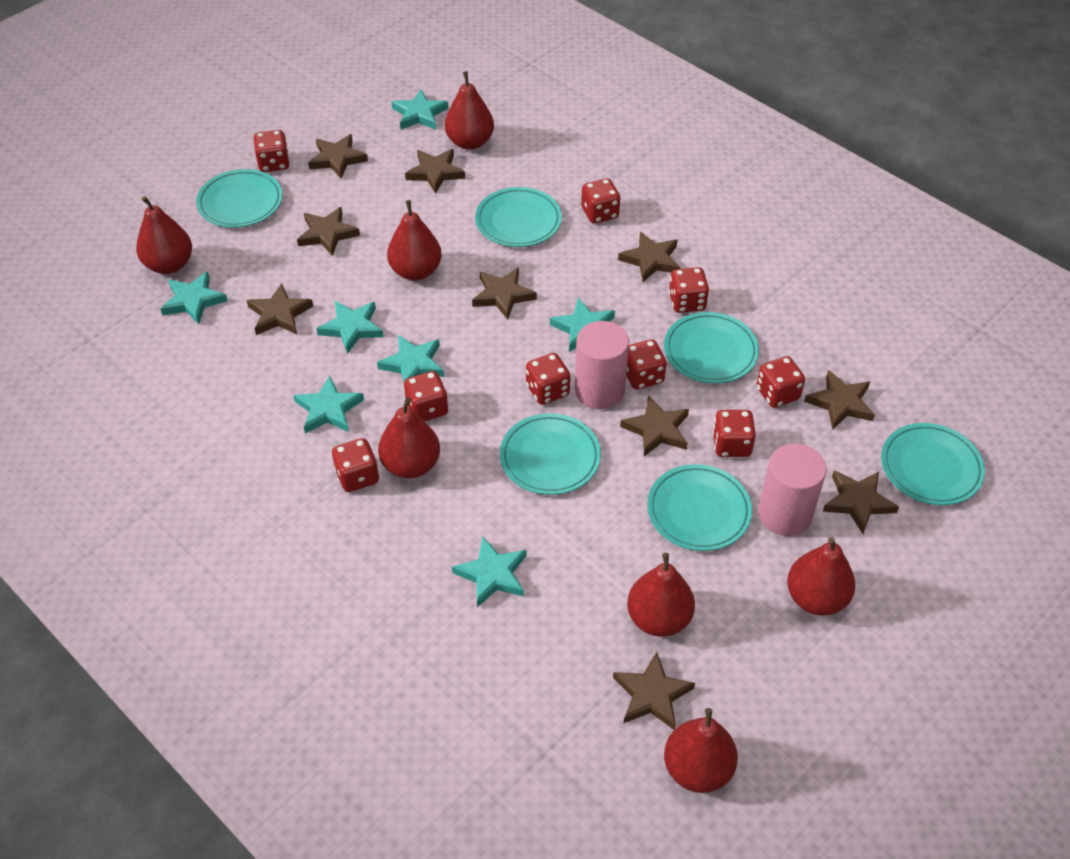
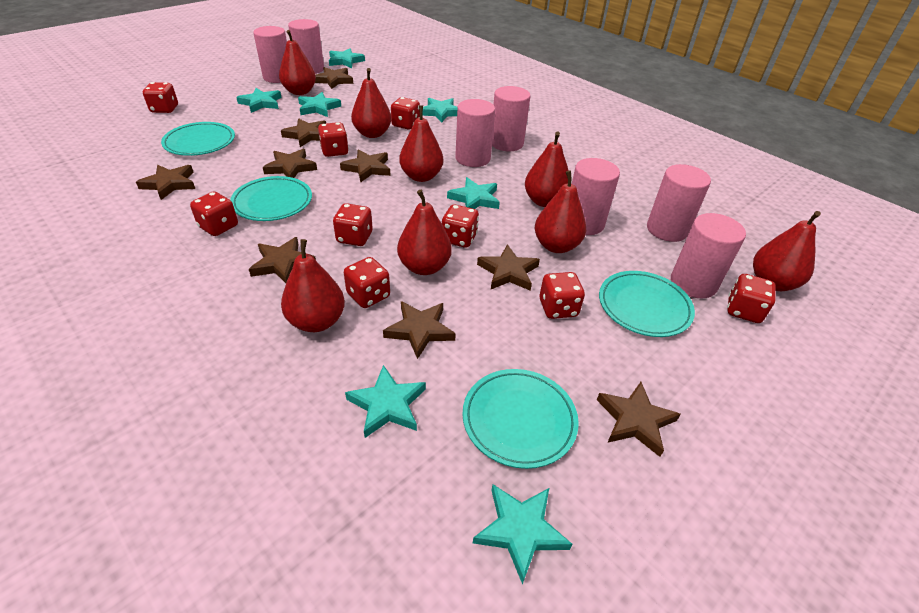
brown star: [247,283,313,335] [297,207,360,256] [308,134,368,179] [405,149,465,194] [472,267,537,320] [613,652,695,730] [618,232,680,282] [620,396,689,457] [804,370,875,430] [823,470,899,534] = 10 -> [136,165,195,200] [249,237,316,283] [263,149,317,178] [281,118,326,147] [315,67,353,89] [340,149,391,182] [383,301,456,359] [477,245,540,291] [597,382,681,457] = 9
pink cylinder: [575,321,629,409] [758,443,826,536] = 2 -> [253,26,287,83] [288,19,324,74] [455,99,495,167] [492,86,531,151] [572,158,620,235] [647,164,711,242] [671,213,746,299] = 7
red pear: [136,196,192,274] [378,398,440,479] [387,200,442,281] [445,71,494,150] [627,553,695,637] [664,708,738,793] [787,537,855,615] = 7 -> [279,30,316,95] [281,239,345,332] [351,68,391,138] [397,190,452,275] [399,105,443,182] [525,131,569,207] [535,170,586,253] [753,211,821,291] = 8
turquoise plate: [196,169,283,228] [475,187,562,247] [500,413,601,495] [647,464,752,551] [664,312,759,384] [881,423,985,505] = 6 -> [161,122,235,156] [230,176,312,221] [462,369,579,469] [599,271,695,337] = 4

